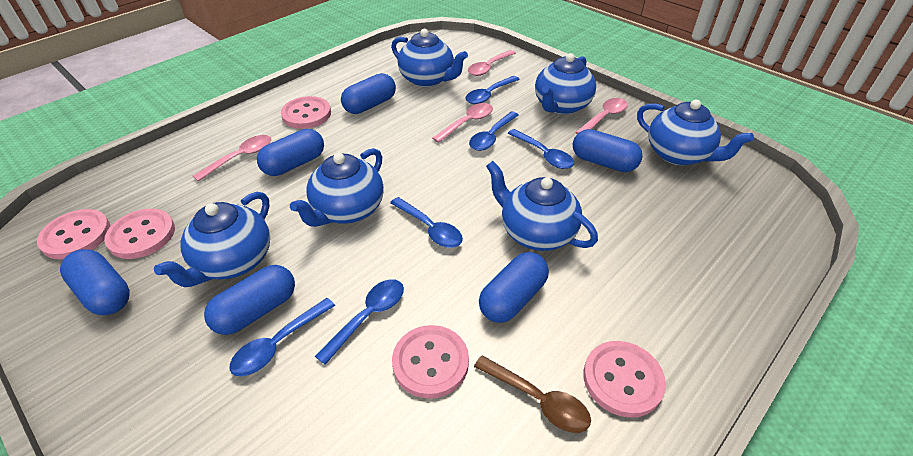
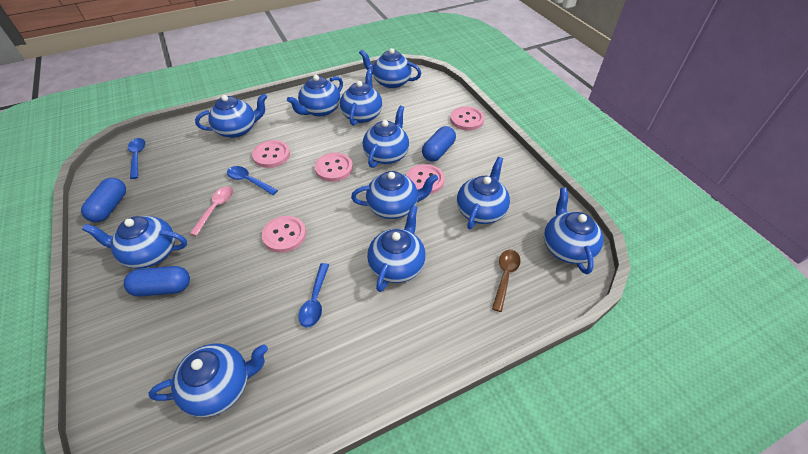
blue capsule: [60,249,130,315] [204,265,295,335] [257,129,324,176] [341,73,396,114] [479,252,549,323] [573,129,643,172] = 6 -> [81,178,126,222] [124,266,190,297] [422,126,456,161] = 3
blue spoon: [229,298,335,377] [315,279,404,365] [390,197,463,248] [465,76,520,104] [469,111,519,151] [508,129,574,169] = 6 -> [128,138,145,179] [227,166,278,195] [298,263,329,328] = 3
blue teapot: [154,192,270,287] [290,148,384,227] [391,29,468,87] [486,161,598,251] [535,53,596,115] [637,100,754,166] = 6 -> [82,216,187,269] [149,344,268,417] [195,94,267,138] [287,75,343,117] [340,69,382,126] [351,171,438,219] [359,48,422,89] [363,106,409,168] [367,205,426,292] [457,157,510,229] [544,188,603,274] = 11
pink spoon: [193,135,271,182] [432,103,493,143] [468,50,516,76] [575,98,628,134] = 4 -> [189,186,233,236] = 1

